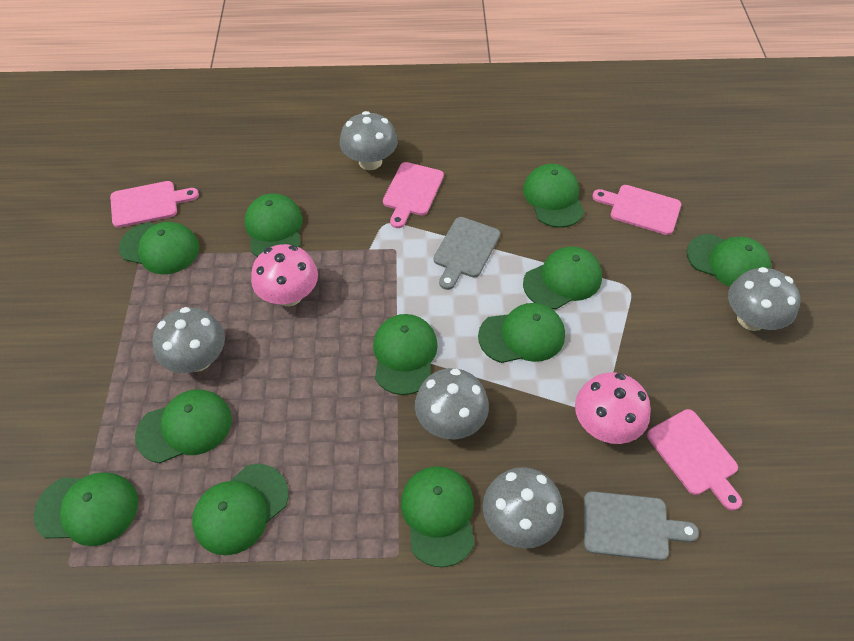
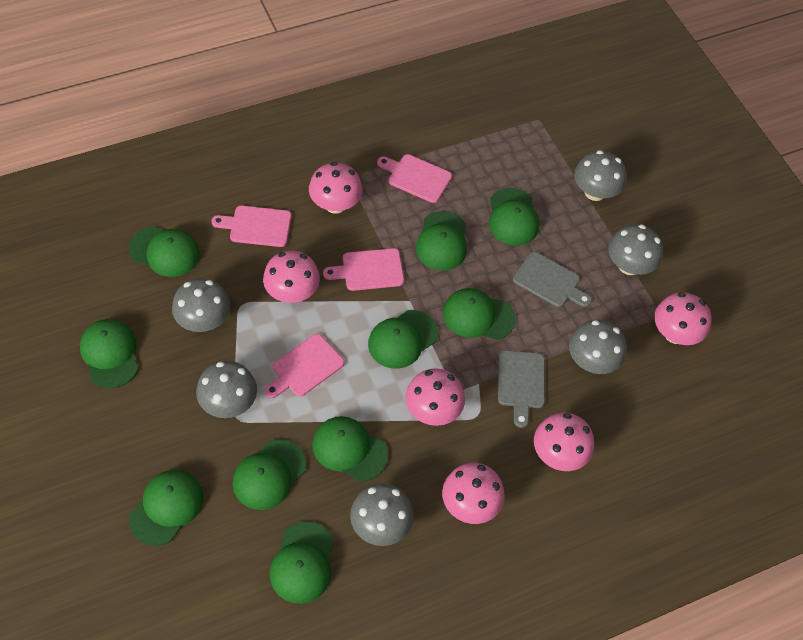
green cap: [33,472,138,546] [119,222,199,275] [135,389,232,463] [192,464,288,555] [244,193,303,257] [373,314,438,395] [401,466,475,567] [478,303,565,363] [523,164,584,228] [523,247,602,309] [687,234,771,287] = 11 -> [80,319,138,388] [129,226,200,277] [129,470,203,546] [232,439,306,510] [270,521,334,604] [312,416,388,481] [368,310,438,369] [416,211,467,271] [443,288,515,340] [489,188,539,246] = 10
grey mushroom: [153,307,225,373] [340,111,398,170] [415,368,489,439] [483,467,563,548] [728,267,800,331] = 5 -> [172,278,230,332] [196,361,257,418] [350,483,414,546] [569,320,627,374] [574,150,627,201] [608,224,663,275] = 6
pink mushroom: [251,244,318,306] [575,372,651,444] = 2 -> [263,251,320,303] [309,162,362,214] [405,368,465,426] [442,463,505,524] [534,413,594,471] [654,292,712,345] = 6

